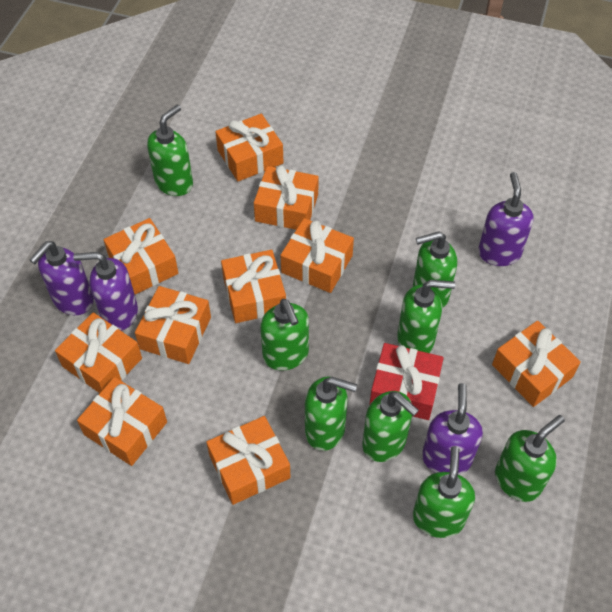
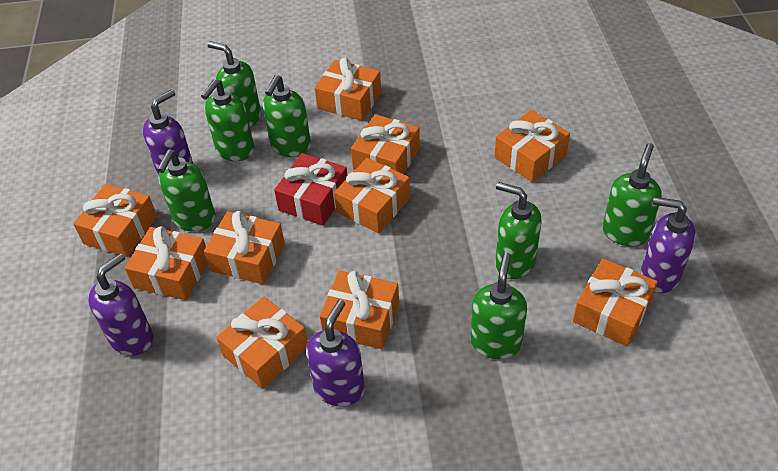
green soap dispenser: [147,105,193,196] [260,299,309,371] [305,377,357,451] [362,391,419,462] [397,280,455,353] [413,232,457,308] [413,446,475,538] [495,415,565,502] = 8 -> [157,150,216,231] [201,79,255,161] [207,41,261,128] [263,75,311,157] [470,252,527,359] [495,182,542,279] [602,143,662,246] = 7

